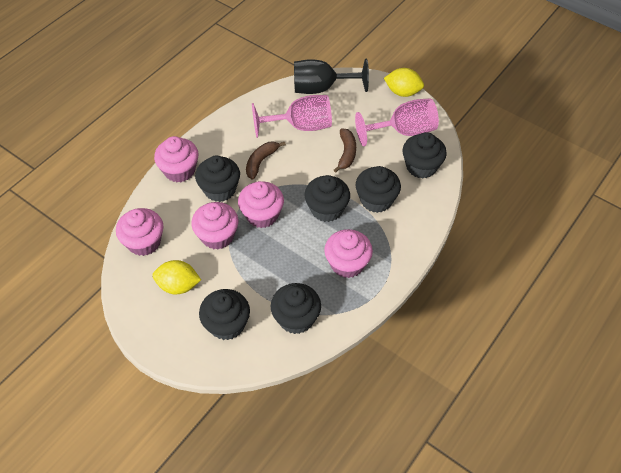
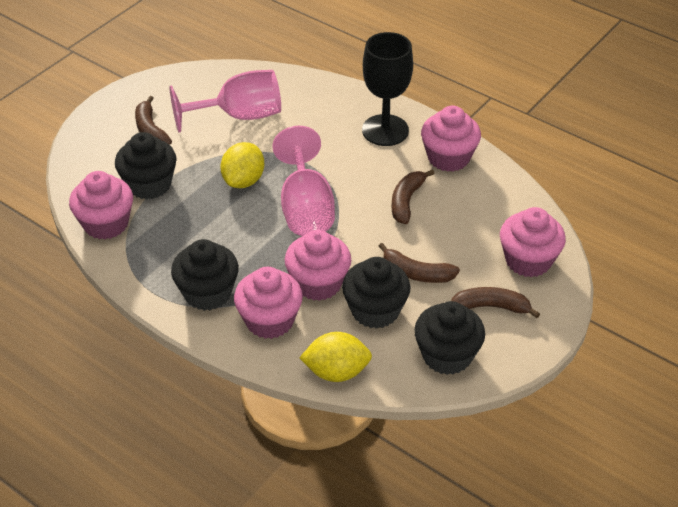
black cupcake: [195,156,240,202] [199,289,250,340] [271,283,321,334] [304,175,350,222] [356,166,401,213] [402,132,447,179] = 6 -> [115,132,177,200] [171,239,239,311] [342,257,410,329] [414,301,485,375] = 4
brown banana: [246,141,286,180] [334,128,356,173] = 2 -> [135,96,172,145] [379,243,460,283] [392,169,435,224] [451,287,540,318] = 4

